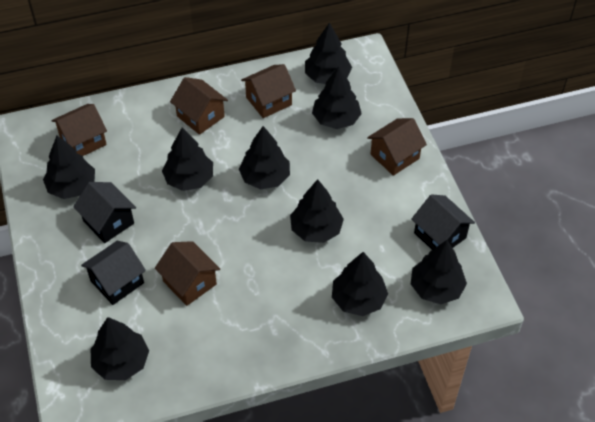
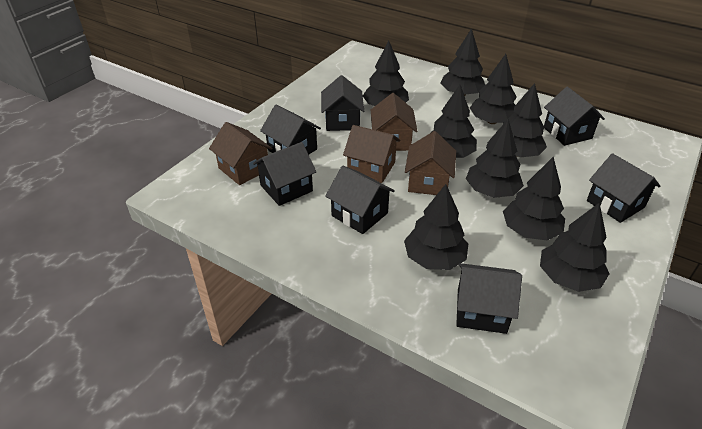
black house: [73,182,136,243] [81,241,146,305] [411,194,475,250] = 3 -> [253,142,316,206] [260,105,321,155] [321,75,364,131] [325,166,395,234] [456,263,522,334] [544,87,605,146] [587,153,660,223] = 7
brown house: [51,104,107,156] [155,241,220,306] [170,77,228,135] [241,64,296,118] [367,118,427,176] = 5 -> [209,122,273,185] [343,125,401,183] [371,93,417,151] [405,131,456,195] = 4

